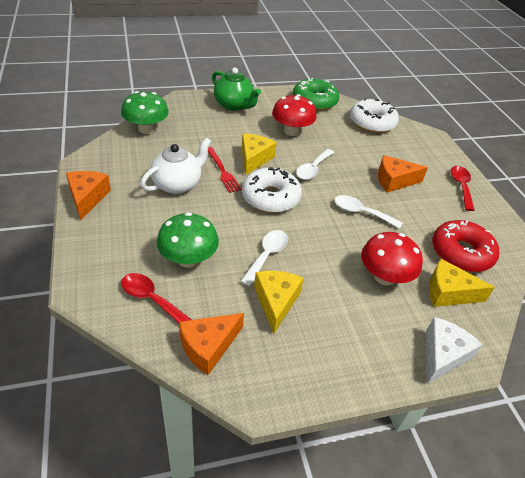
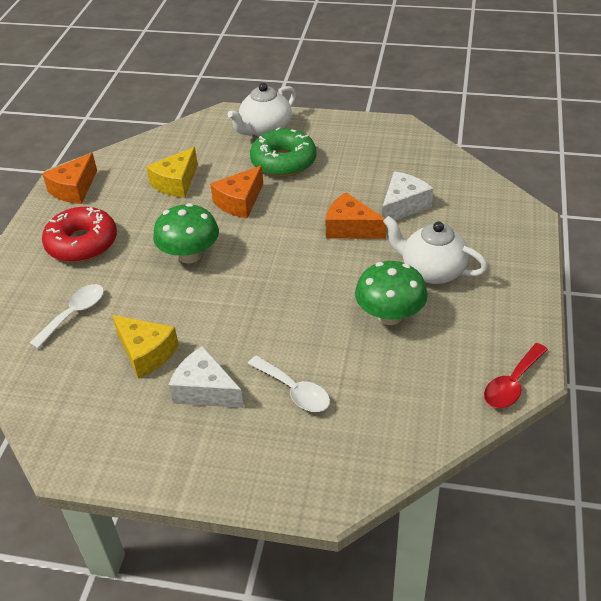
green teapot: [212,68,261,111] = 1 -> none = 0
red fork: [208,147,242,193] = 1 -> none = 0
red mushroom: [272,94,317,136] [361,232,423,286] = 2 -> none = 0
red spoon: [121,273,192,323] [451,166,475,211] = 2 -> [484,343,548,408] = 1
white cheese: [426,317,483,384] = 1 -> [169,346,244,408] [382,171,433,220] = 2
white donut: [242,167,302,213] [350,98,399,133] = 2 -> none = 0
white spoon: [240,230,288,286] [296,149,334,180] [334,195,403,229] = 3 -> [29,284,104,349] [248,355,330,412] = 2
white teapot: [140,138,211,194] = 1 -> [227,83,296,137] [383,216,488,284] = 2
yellow cheese: [241,134,277,176] [254,271,304,334] [429,259,495,307] = 3 -> [112,315,179,379] [146,147,198,198] = 2

